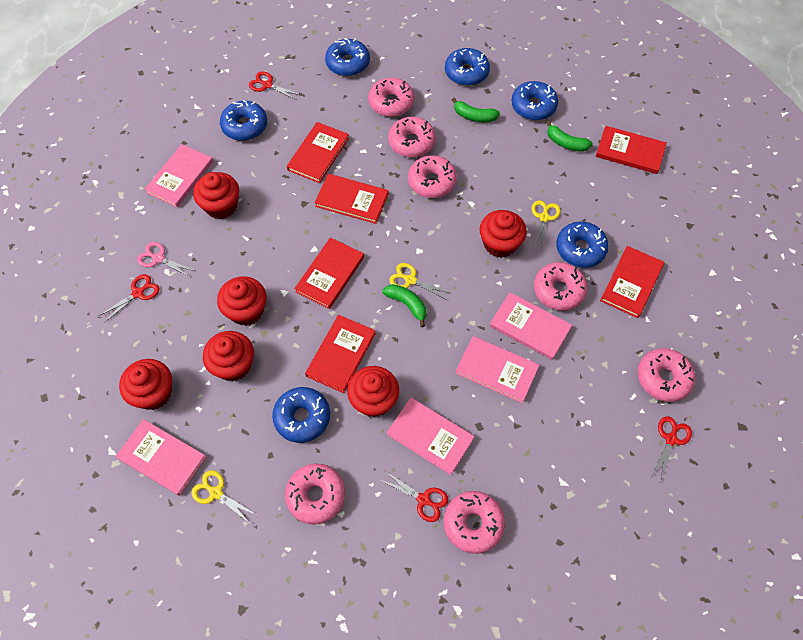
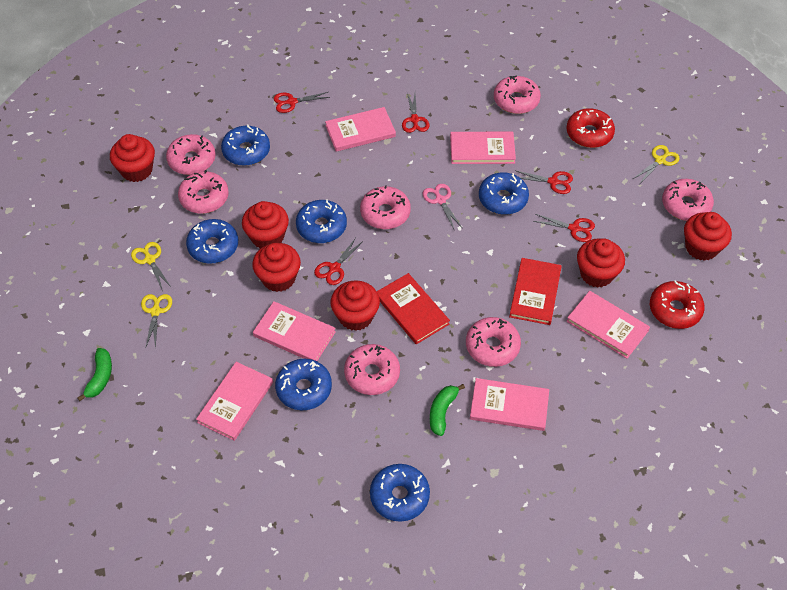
green banana: [382,284,426,327] [452,98,500,122] [546,121,593,152] = 3 -> [78,348,112,401] [430,384,465,436] = 2
pink book: [116,419,206,496] [145,144,213,207] [387,398,475,475] [455,336,539,403] [490,292,572,360] = 5 -> [196,362,273,441] [253,301,336,361] [325,107,396,152] [450,132,516,164] [470,378,549,431] [567,291,650,359] = 6
red book: [287,122,349,183] [294,237,364,309] [305,315,376,393] [315,174,388,224] [596,126,667,174] [600,246,664,318] = 6 -> [377,273,450,344] [509,258,562,325] = 2
red donut: none = 0 -> [566,108,615,148] [650,280,705,329] = 2
red scissors: [99,274,160,323] [249,71,300,100] [380,471,448,522] [652,416,692,481] = 4 -> [274,92,330,113] [314,238,363,285] [402,93,429,133] [514,170,573,194] [533,214,595,242] = 5

